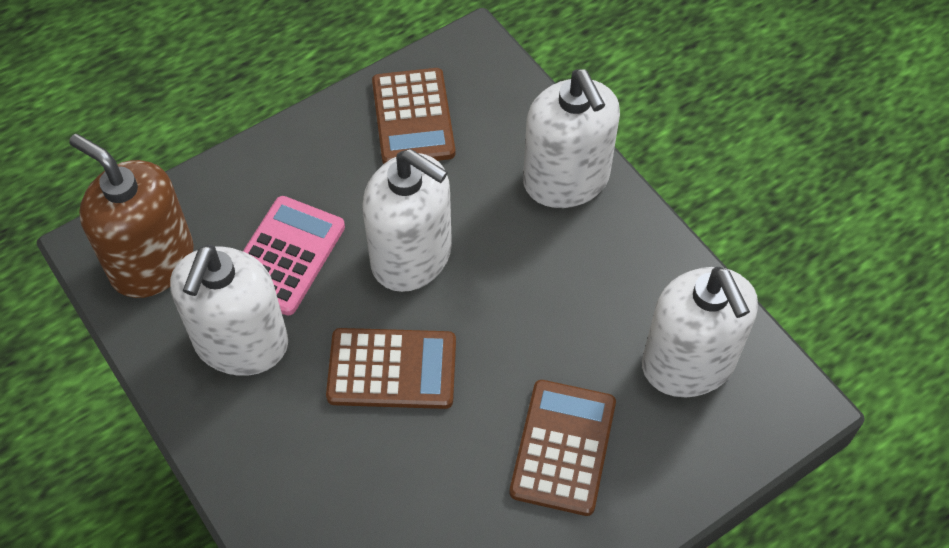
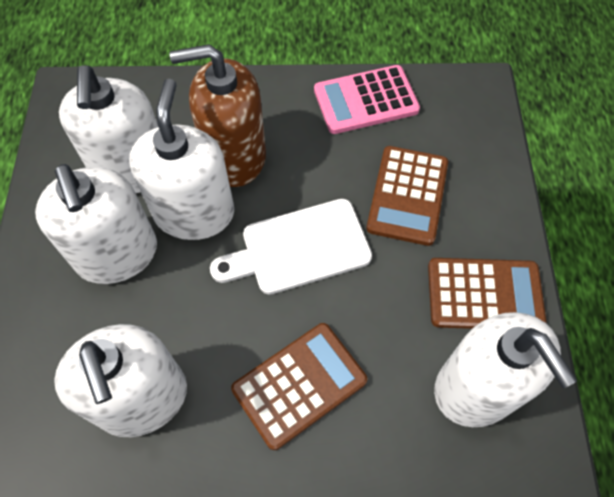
white cutting board: none = 0 -> [210,199,372,294] = 1
white soap dispenser: [170,245,288,376] [362,149,452,292] [523,69,620,208] [642,267,758,397] = 4 -> [35,164,157,284] [54,324,187,437] [59,65,158,193] [129,79,234,240] [434,312,577,427] = 5

